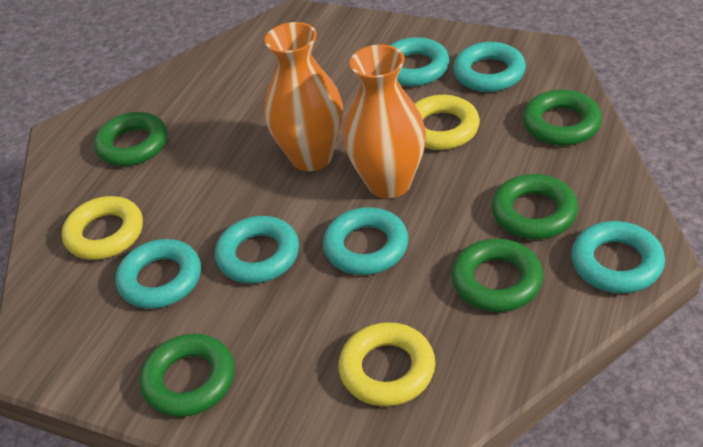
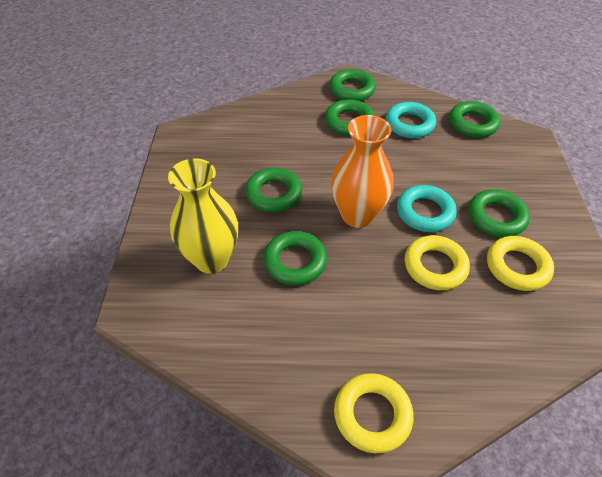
green ring: [94,112,167,166] [140,334,235,417] [452,239,543,312] [492,174,578,239] [523,89,602,146] = 5 -> [245,168,302,212] [263,231,327,285] [325,99,375,136] [329,69,376,101] [449,101,500,138] [468,190,530,237] = 6
orange vase: [264,22,343,171] [343,45,426,198] = 2 -> [331,115,394,228] = 1
turquoise ring: [116,239,201,309] [215,216,299,284] [323,207,409,275] [389,37,449,86] [453,42,526,92] [571,221,665,293] = 6 -> [386,102,436,138] [397,185,457,232] = 2
yellow vase: none = 0 -> [168,158,238,274] = 1

